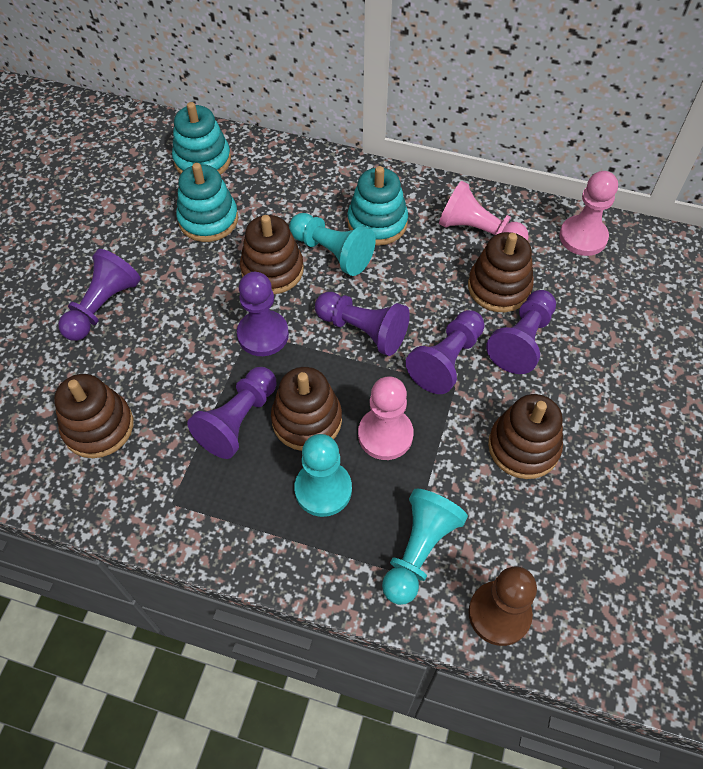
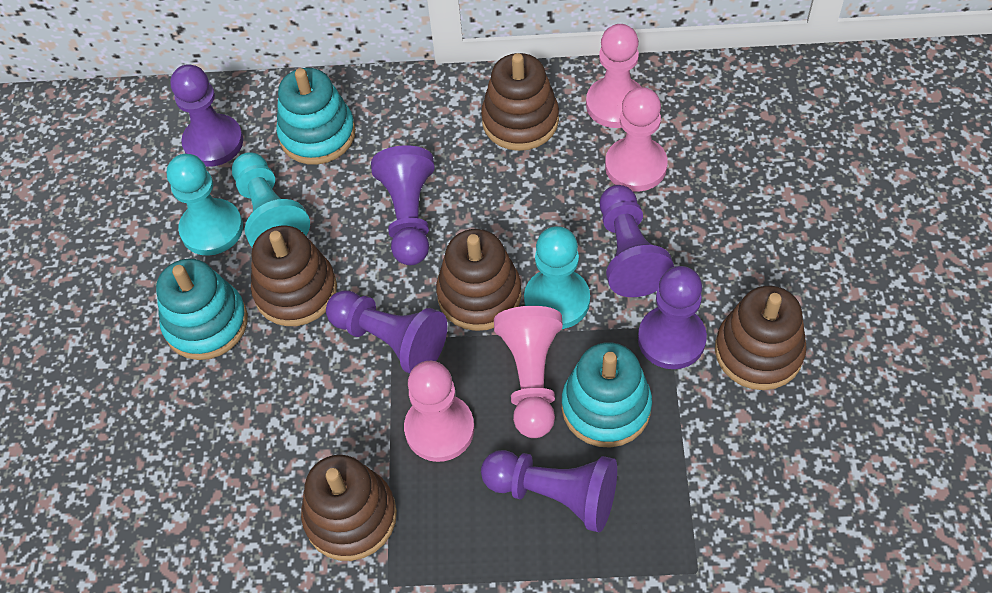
brown pawn: [468,567,537,646] = 1 -> none = 0
pink pawn: [358,376,413,460] [439,181,528,241] [559,171,618,256] = 3 -> [404,361,474,462] [494,306,563,438] [586,24,641,128] [605,87,668,192] = 4

